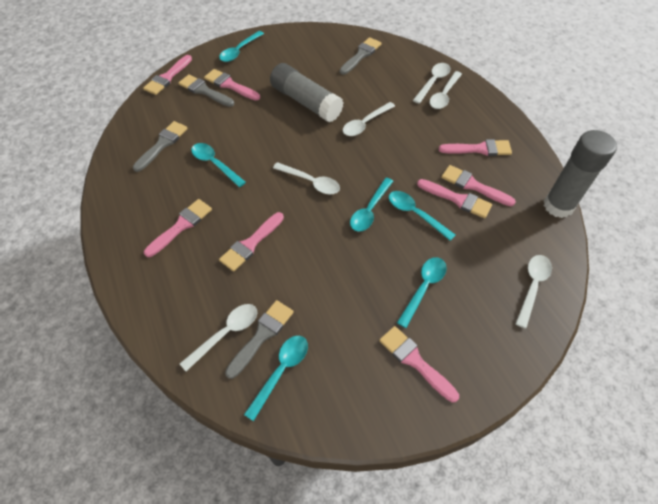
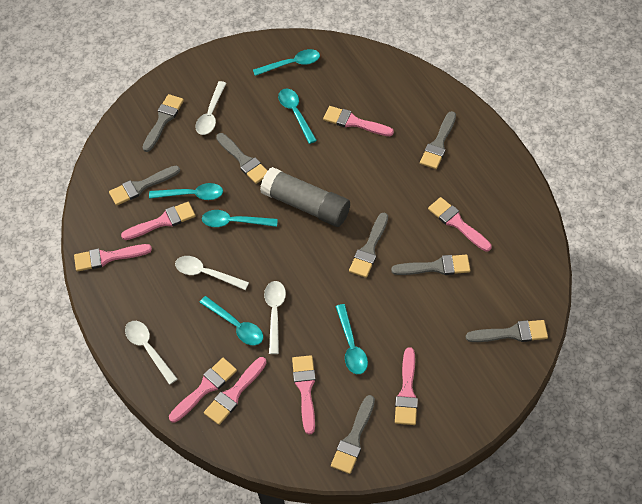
grey brush: [133,121,188,172] [178,74,234,107] [225,300,294,379] [340,37,382,75] = 4 -> [109,166,180,205] [142,94,184,152] [216,133,268,184] [331,395,375,474] [349,213,388,278] [391,255,470,275] [420,111,456,169] [466,320,548,342] = 8
grey glue stick: [270,63,344,122] [544,130,617,218] = 2 -> [260,167,350,227] = 1
white spoon: [180,304,257,372] [273,162,340,194] [343,102,395,136] [413,63,451,104] [430,71,462,109] [516,255,552,329] = 6 -> [125,321,177,385] [175,256,249,290] [195,81,226,135] [264,281,286,354] = 4

